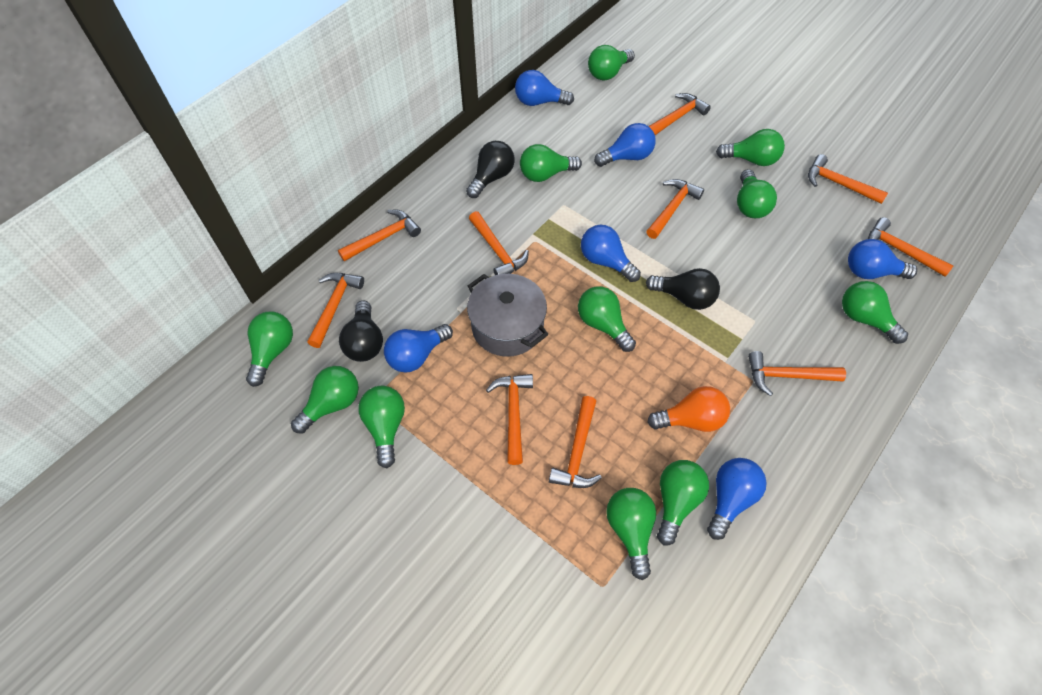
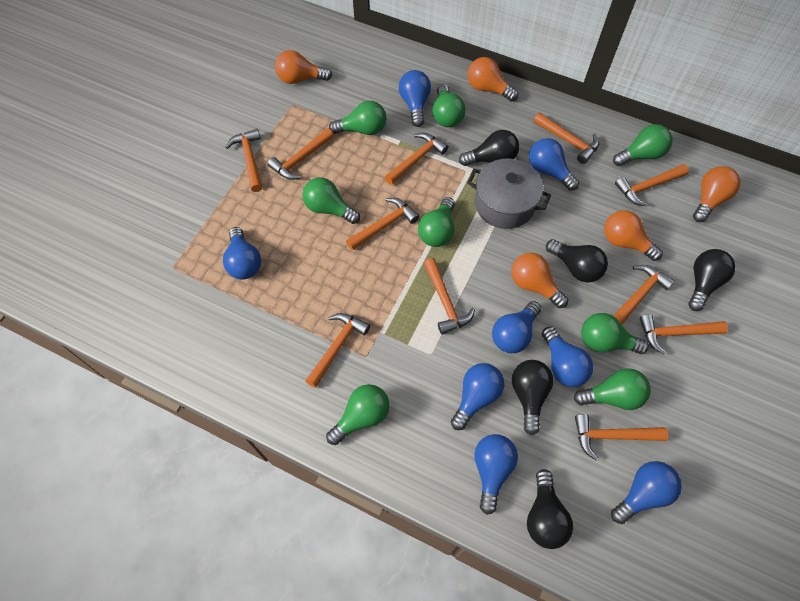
black light bulb: [339,301,383,362] [466,141,515,198] [646,268,720,310] = 3 -> [459,130,519,166] [512,360,554,435] [527,469,573,549] [546,239,608,283] [688,249,736,311] = 5
blue light bulb: [384,324,453,373] [515,70,574,106] [581,225,641,282] [594,123,656,167] [707,458,767,540] [848,239,917,279] = 6 -> [223,227,261,280] [399,70,431,127] [451,363,504,430] [474,434,518,515] [492,301,541,353] [529,138,579,191] [542,326,593,387] [611,461,682,524] = 8
green light bulb: [246,311,293,387] [291,366,359,434] [358,386,405,468] [520,144,582,182] [578,286,636,352] [588,45,635,81] [606,488,656,580] [657,460,709,546] [716,129,785,166] [737,169,777,218] [842,281,908,344] = 11 -> [302,177,360,224] [326,384,390,445] [329,101,387,135] [418,197,455,247] [433,84,466,127] [574,368,651,410] [581,313,649,354] [613,124,673,166] = 8
orange hammer: [307,273,364,348] [338,210,421,261] [469,211,529,275] [486,374,533,465] [549,396,602,488] [646,179,704,239] [649,93,711,135] [748,351,846,396] [808,154,888,204] [868,217,953,277] = 10 -> [225,129,262,192] [267,128,334,180] [305,313,370,388] [346,198,419,250] [385,133,448,185] [424,258,475,335] [533,113,599,164] [575,414,668,460] [613,265,675,325] [615,164,689,206] [640,314,728,354] = 11
orange light bulb: [647,386,730,432] = 1 -> [275,50,332,84] [468,57,518,102] [511,253,568,308] [604,210,663,261] [693,166,741,222] = 5

